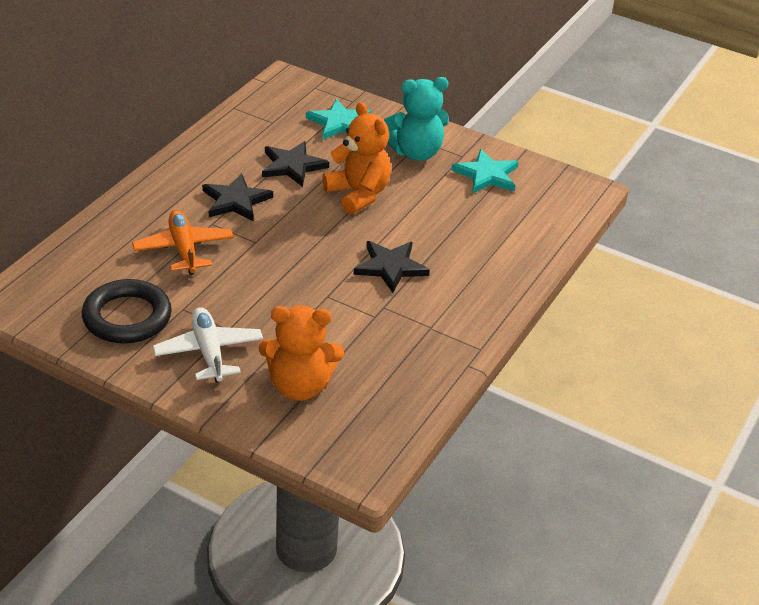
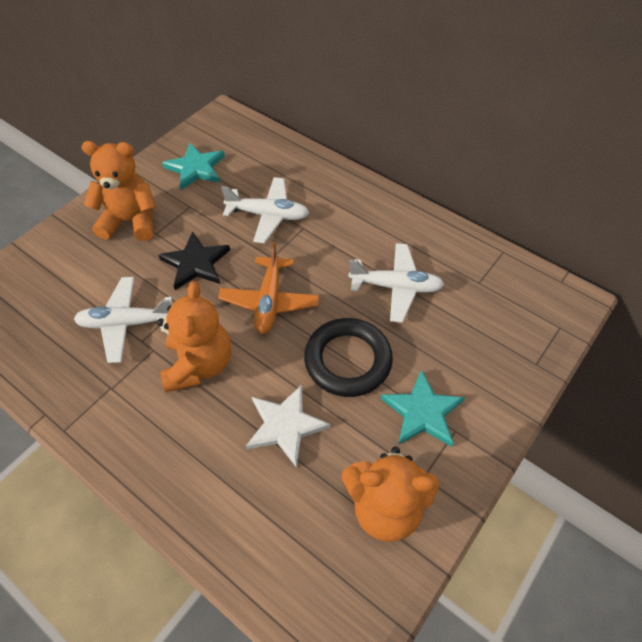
black star: [202,173,273,222] [262,141,329,187] [354,241,430,293] = 3 -> [158,231,230,290] = 1
orange teddy bear: [259,306,344,401] [322,102,391,214] = 2 -> [81,141,156,241] [157,281,231,392] [341,447,439,542] = 3
turquoise teddy bear: [384,77,449,161] = 1 -> none = 0
white plane: [153,307,263,383] = 1 -> [74,277,172,363] [221,177,309,244] [348,243,444,323] = 3
white star: none = 0 -> [246,385,330,468] = 1

